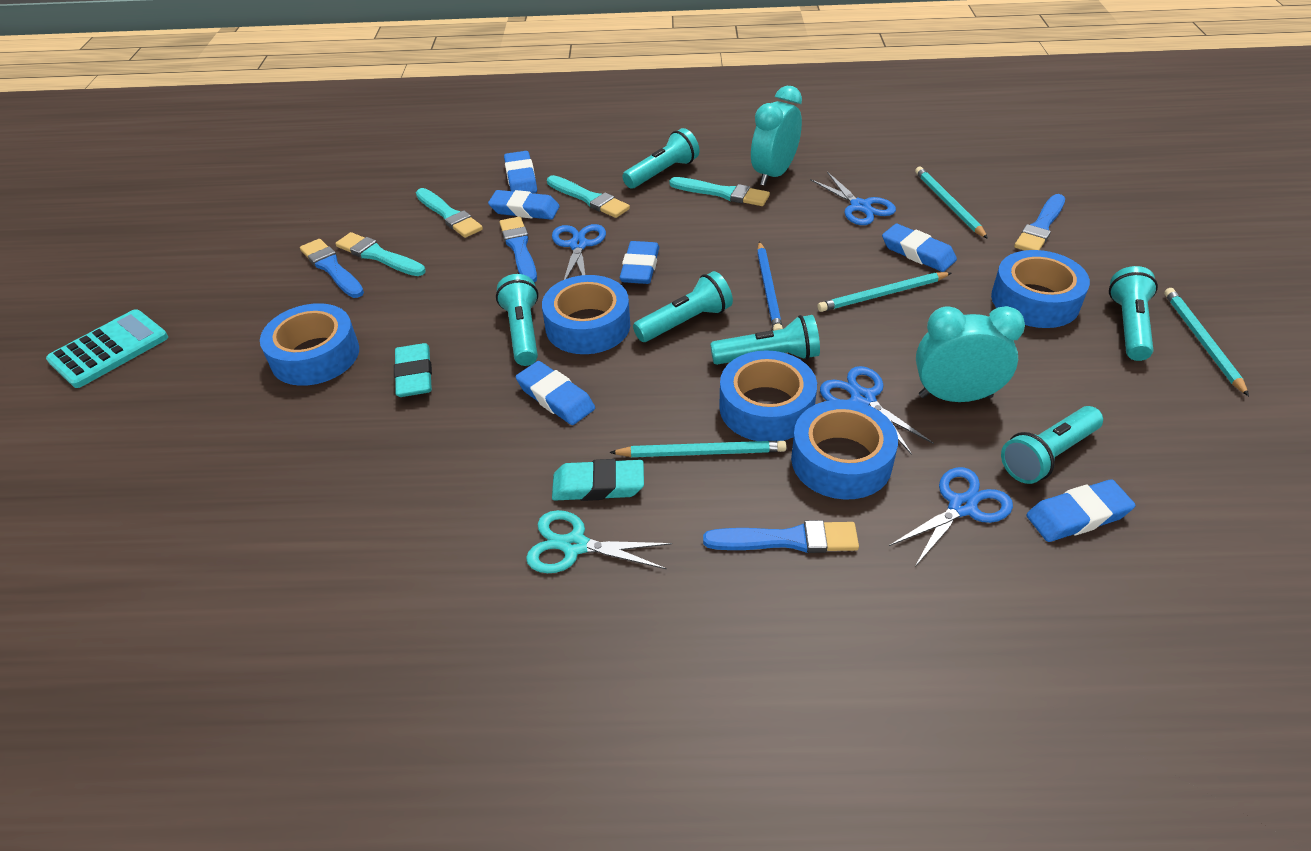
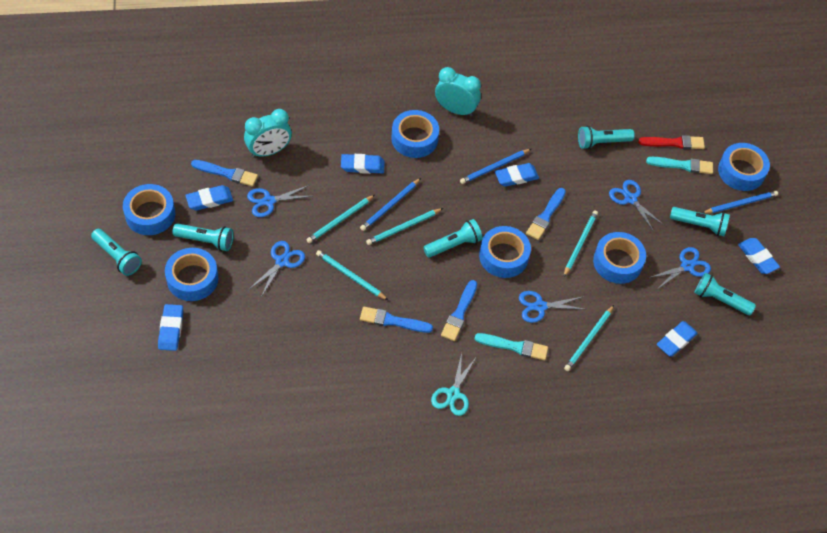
blue pencil: [757,241,783,331] = 1 -> [360,178,421,231] [460,149,531,184] [703,191,778,214] = 3
blue scissors: [552,224,606,280] [810,172,896,225] [820,366,934,455] [889,467,1013,567] = 4 -> [247,185,312,217] [249,241,305,297] [519,291,587,323] [609,180,664,231] [649,247,711,290] = 5
blue tape: [260,303,359,386] [542,275,630,354] [719,350,817,441] [791,400,898,500] [991,250,1090,328] = 5 -> [123,184,175,235] [165,248,218,301] [392,110,439,158] [479,226,531,278] [593,232,646,284] [718,143,770,191] = 6
red brush: none = 0 -> [638,135,705,149] = 1
turquoise brush: [335,232,426,276] [416,188,483,238] [547,175,630,218] [669,177,770,206] = 4 -> [475,333,548,360] [646,157,713,174] = 2
turquoise calculator: [46,309,168,388] = 1 -> none = 0
turquoise eraser: [394,343,432,397] [552,459,644,501] = 2 -> none = 0
turquoise pencil: [609,441,787,457] [818,272,951,312] [915,167,988,239] [1164,288,1249,396] = 4 -> [306,195,375,243] [316,250,388,300] [366,208,443,245] [564,210,598,277] [564,305,614,371] = 5

